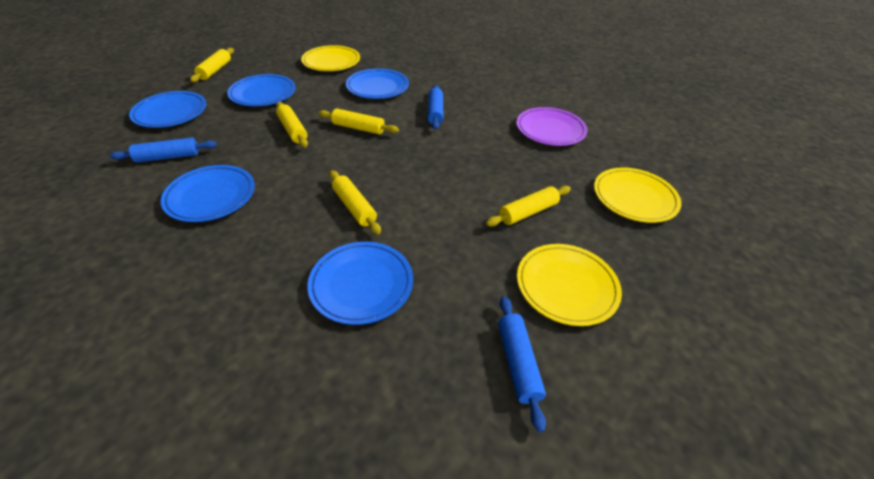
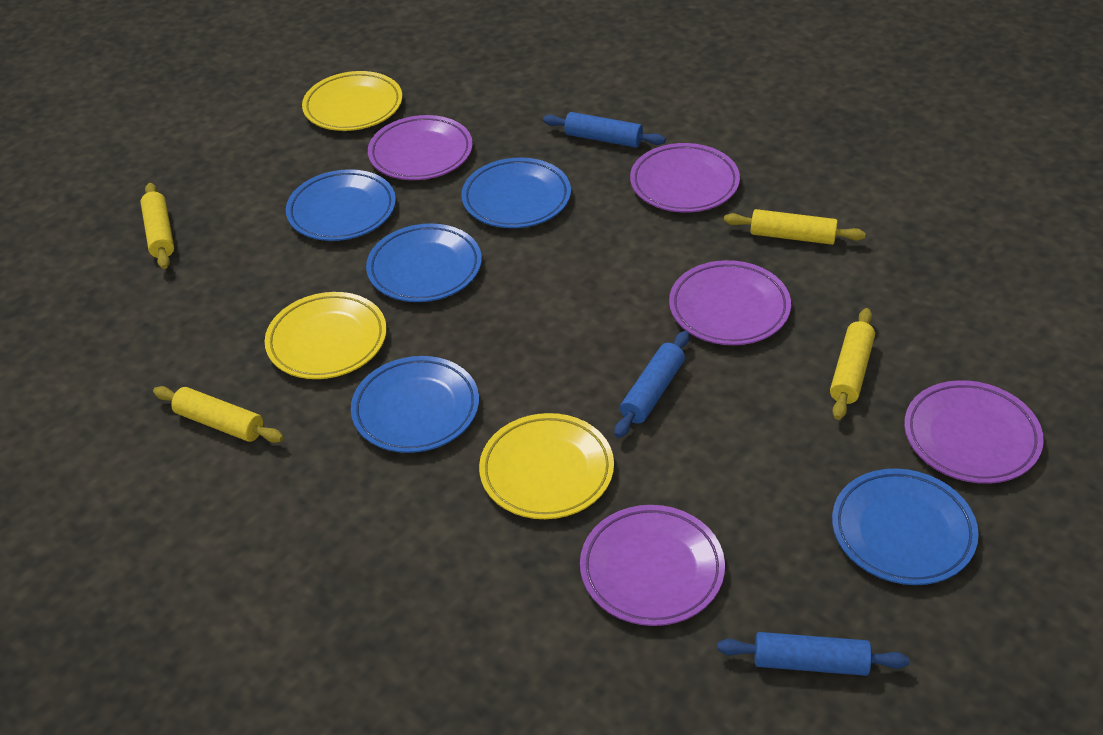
purple plate: [516,107,588,146] = 1 -> [368,115,473,180] [580,505,725,626] [630,143,740,213] [669,260,791,345] [904,380,1044,484] = 5
yellow rolling pin: [190,48,234,82] [276,102,308,147] [318,108,399,135] [329,170,381,234] [486,186,571,227] = 5 -> [140,183,174,269] [153,386,284,443] [724,209,865,245] [830,308,875,420] = 4

